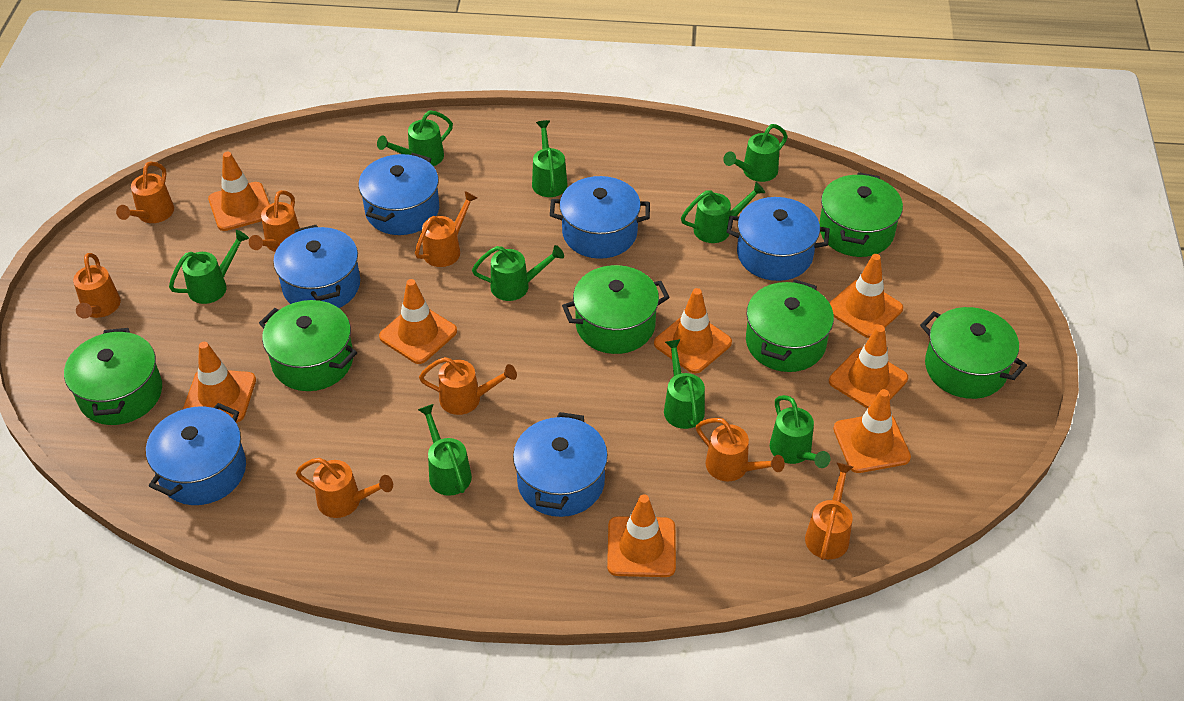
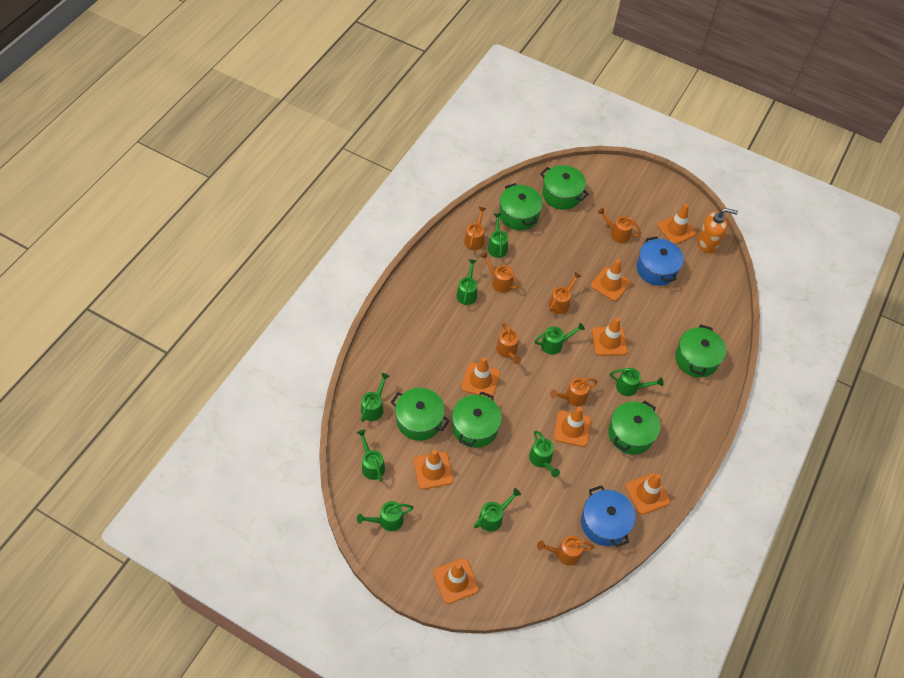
blue pot: [146,403,246,505] [273,225,360,308] [358,153,439,235] [513,412,608,517] [550,176,650,259] [727,197,830,281] = 6 -> [581,485,635,547] [637,236,684,286] = 2
orange soap dispenser: none = 0 -> [697,208,738,253] = 1
orange watering can: [73,253,121,319] [116,161,174,223] [249,190,300,252] [296,458,393,518] [415,191,477,267] [419,357,517,415] [696,418,785,481] [805,463,853,560] = 8 -> [464,207,486,250] [480,252,519,293] [496,323,521,364] [537,535,594,566] [549,272,581,314] [550,378,598,406] [598,208,641,243] = 7

